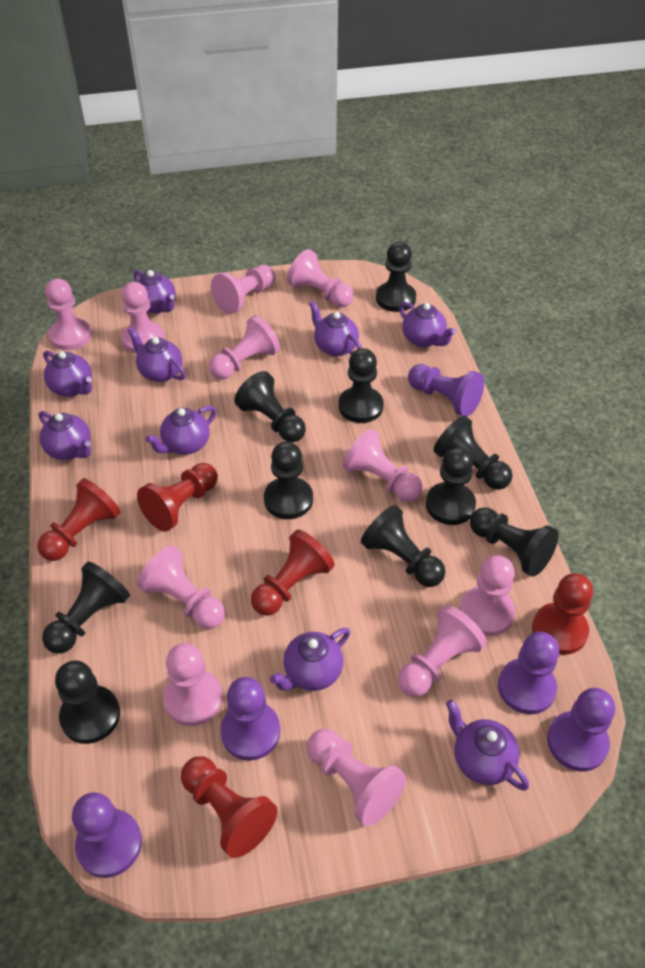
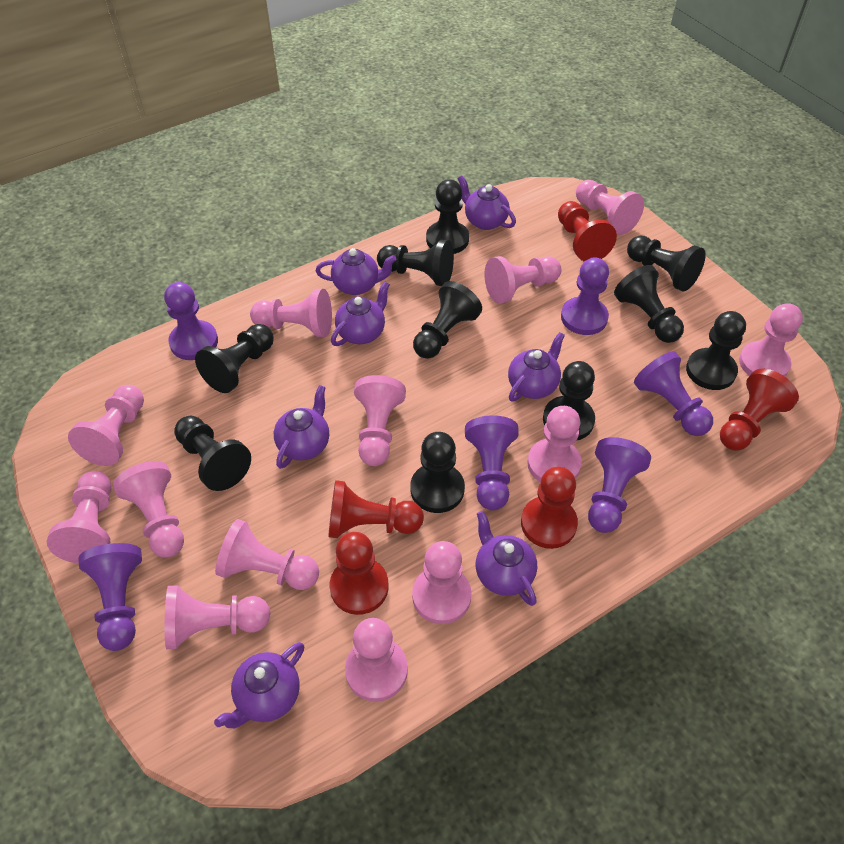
pink pawn: [45,278,92,350] [121,282,165,354] [137,546,225,629] [163,643,222,726] [209,315,280,379] [211,265,276,314] [287,249,353,307] [307,729,406,826] [342,429,423,502] [398,605,487,697] [460,555,515,636] = 11 -> [47,471,111,563] [68,385,144,466] [113,461,184,558] [165,586,271,649] [215,519,319,590] [250,289,332,337] [345,618,408,702] [354,375,406,466] [412,541,471,624] [484,256,561,304] [527,406,582,482] [576,180,644,235] [739,303,803,376] = 13
purple pawn: [72,792,142,878] [220,677,280,761] [408,364,484,417] [498,632,559,715] [547,688,615,771] = 5 -> [78,543,142,651] [164,282,218,360] [465,415,519,510] [561,258,609,335] [588,437,651,533] [634,351,713,436] = 6
purple teapot: [38,411,91,460] [43,351,92,397] [128,328,186,382] [134,270,176,314] [145,406,216,455] [270,628,350,691] [309,301,362,356] [399,302,456,347] [446,700,529,791] = 9 -> [214,642,304,728] [274,385,329,469] [316,248,396,295] [331,281,390,346] [457,175,516,230] [476,511,537,606] [508,332,565,402] = 7

